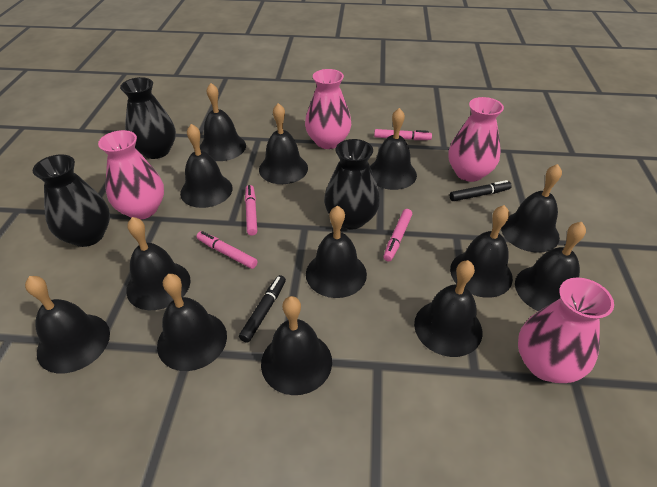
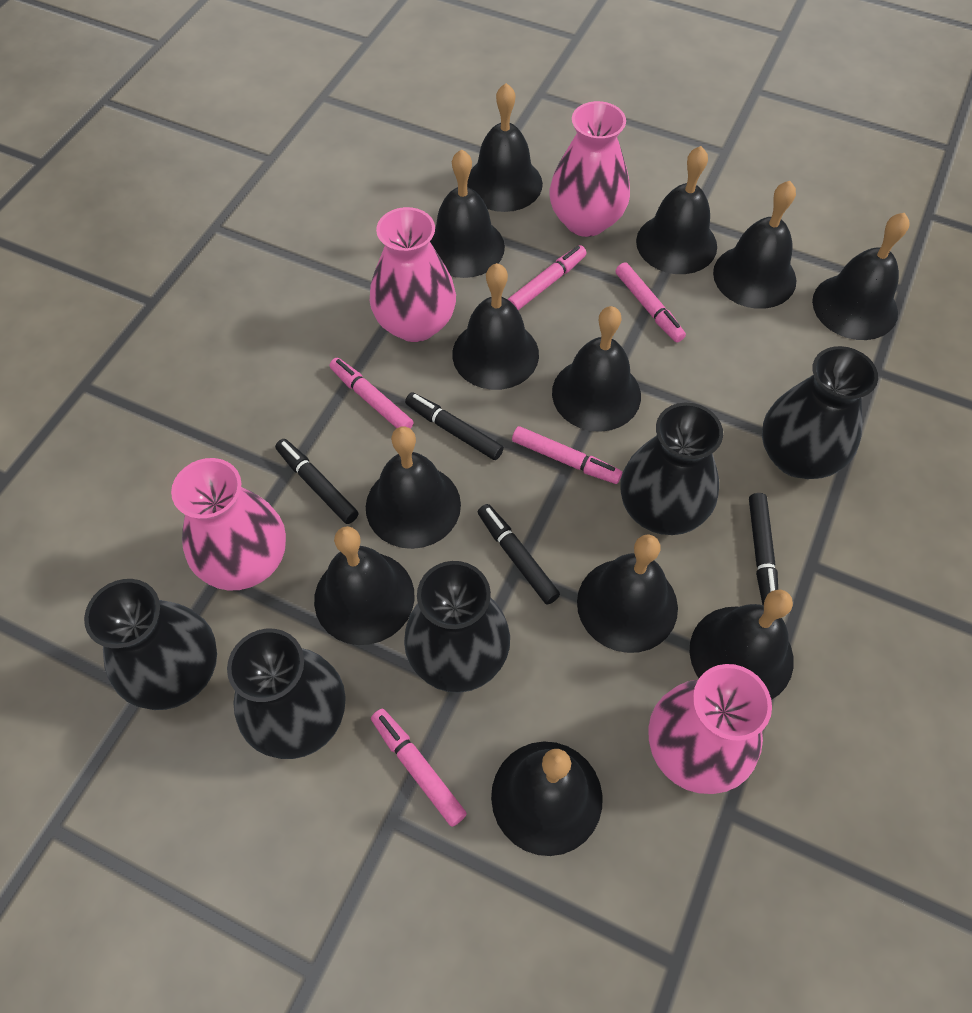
black bell: [25,276,110,373] [126,217,191,310] [157,274,227,371] [180,124,233,208] [200,83,246,161] [259,103,308,184] [261,296,332,395] [306,205,367,298] [370,108,417,190] [414,260,482,357] [450,205,513,298] [501,164,562,252] [515,222,586,311] = 13 -> [314,526,414,645] [366,427,461,549] [430,149,505,278] [452,263,539,390] [467,83,543,212] [491,741,603,856] [552,306,641,432] [577,534,678,653] [636,146,717,274] [690,589,794,700] [713,181,796,309] [812,213,910,340] = 12
black marker: [239,275,286,343] [450,180,512,201] = 2 -> [275,439,358,524] [405,392,504,460] [478,504,560,605] [749,493,778,605] = 4
black vase: [32,154,110,247] [120,77,176,159] [324,139,380,229] = 3 -> [84,579,217,710] [227,629,346,759] [404,561,510,693] [620,403,723,535] [762,346,878,479] = 5
pink marker: [197,231,258,269] [245,185,257,236] [374,129,432,140] [383,209,412,261] = 4 -> [330,358,413,429] [371,708,467,827] [508,245,587,310] [512,426,622,484] [616,262,686,343] = 5

